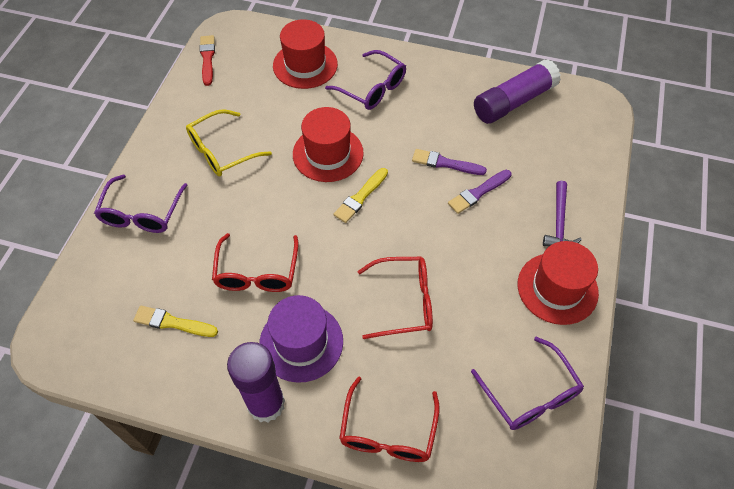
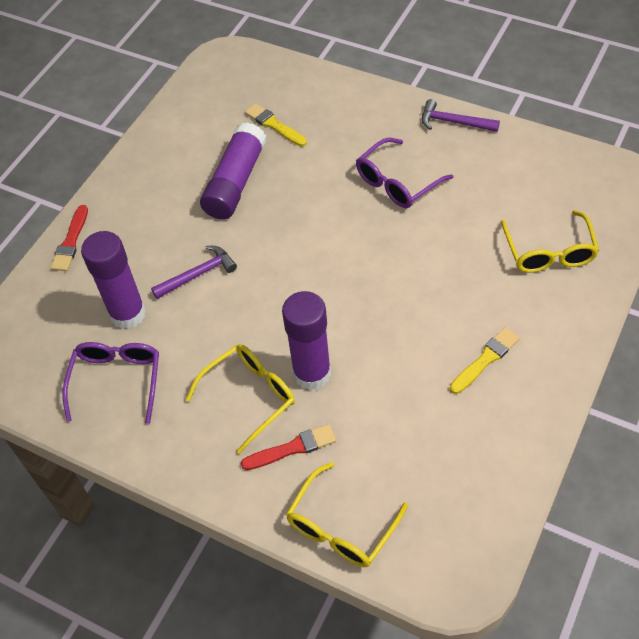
purple brush: [412,149,487,175] [448,170,511,214] = 2 -> none = 0
purple glasses: [94,175,187,233] [325,50,406,110] [471,337,584,430] = 3 -> [63,342,159,424] [356,138,453,208] = 2
purple glue stick: [227,342,285,422] [474,59,561,124] = 2 -> [81,231,146,329] [200,122,266,219] [282,291,331,390] = 3
purple hammer: [543,181,582,246] = 1 -> [151,246,237,299] [422,99,500,132] = 2
purple hat: [259,295,343,383] = 1 -> none = 0
red brush: [200,35,215,86] = 1 -> [51,205,88,271] [241,424,336,470] = 2
red glasses: [212,233,299,292] [339,376,440,462] [357,257,433,339] = 3 -> none = 0
red hat: [273,19,338,89] [293,107,364,182] [518,241,599,325] = 3 -> none = 0
yellow glasses: [186,109,272,177] = 1 -> [186,344,295,454] [286,462,408,567] [501,210,599,273] = 3

